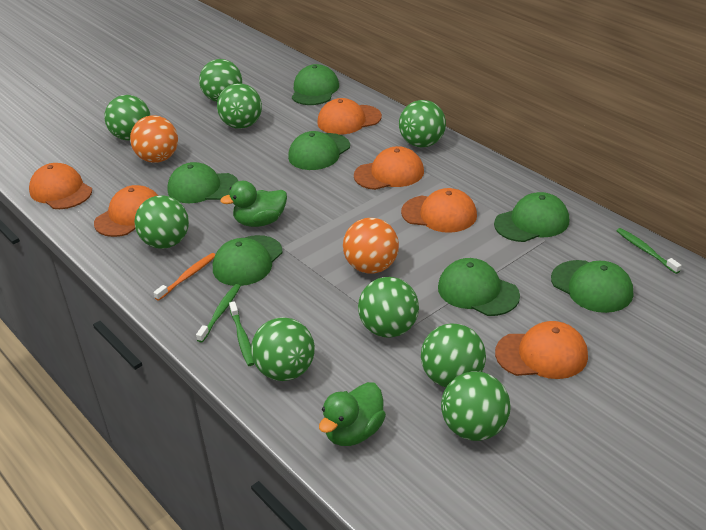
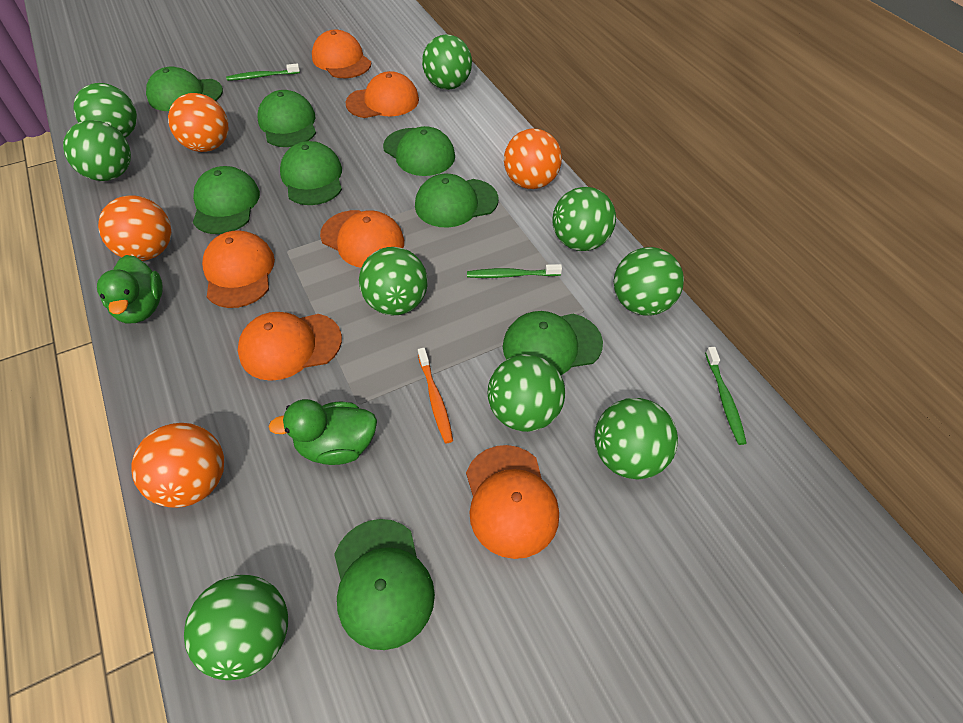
green cap: [167,162,238,203] [213,235,283,286] [288,131,350,170] [292,64,339,105] [438,258,520,316] [494,192,570,242] [551,260,633,313] = 7 -> [146,67,223,111] [193,166,260,234] [258,90,316,147] [280,141,342,205] [334,519,435,650] [383,126,455,176] [415,174,499,228] [503,311,603,375] = 8
orange ball: [130,115,178,163] [343,218,399,274] = 2 -> [98,195,171,261] [131,423,224,508] [168,93,229,152] [504,128,562,189] = 4

